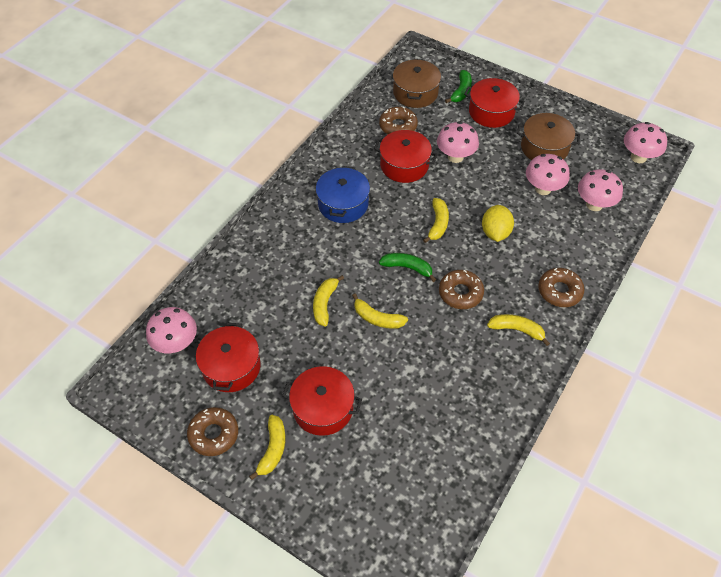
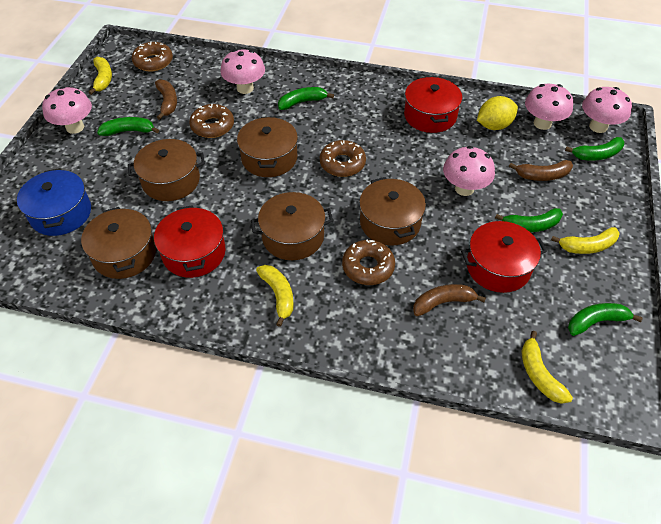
brown banana: none = 0 -> [155,79,177,120] [413,284,486,316] [509,160,573,181] = 3
brown pot: [393,59,441,108] [517,113,580,160] = 2 -> [81,207,156,279] [128,139,205,201] [237,116,298,177] [251,192,333,260] [359,177,426,245] = 5
green banana: [379,253,436,282] [445,70,472,103] = 2 -> [97,117,159,136] [278,87,334,110] [495,208,563,232] [565,137,624,161] [568,303,643,336] = 5
red pot: [196,323,261,392] [282,366,362,436] [374,130,437,183] [464,78,525,128] = 4 -> [154,205,226,278] [404,77,462,133] [461,221,547,293] = 3
yellow banana: [249,415,285,480] [313,275,344,326] [352,293,408,329] [423,198,449,243] [487,314,550,346] = 5 -> [89,57,112,95] [256,265,294,327] [521,331,573,404] [551,227,620,254] = 4

